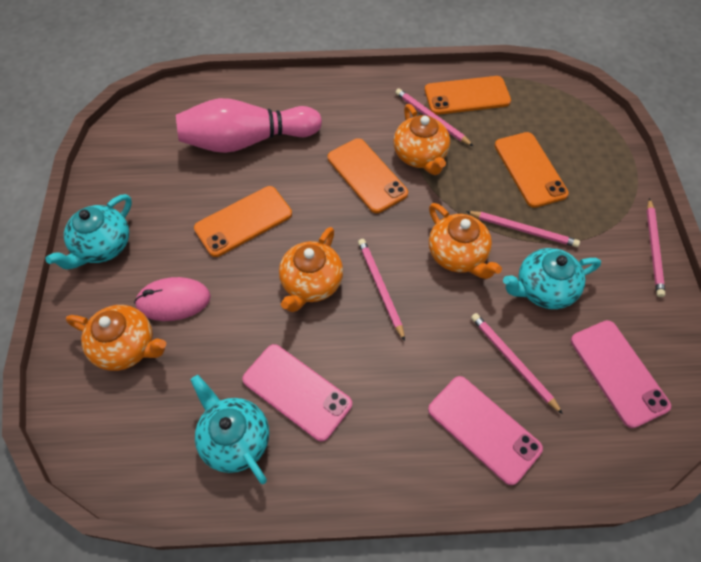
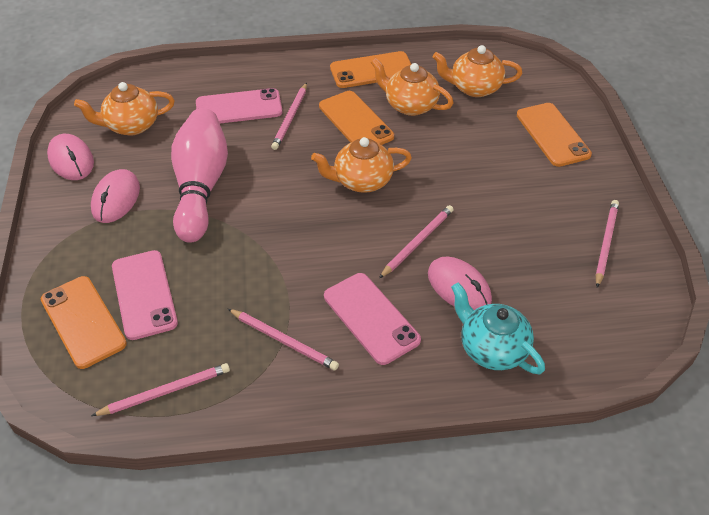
pink mouse: [134,277,211,321] = 1 -> [47,134,94,180] [91,169,140,223] [428,256,492,310] = 3
turquoise teapot: [45,194,132,270] [191,375,269,484] [503,248,601,309] = 3 -> [451,282,545,374] = 1

